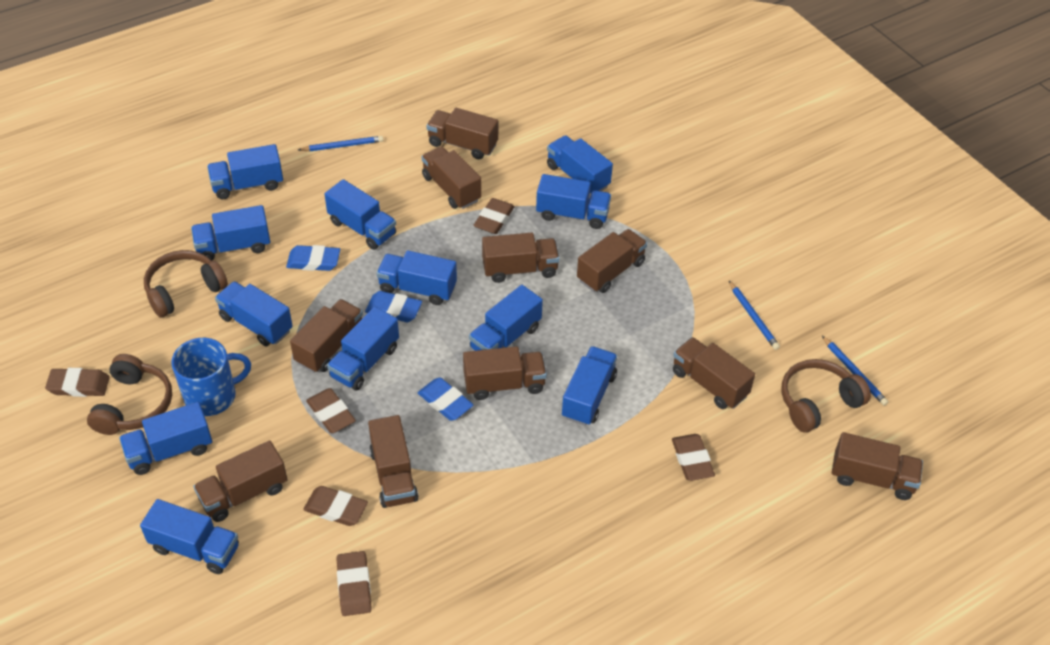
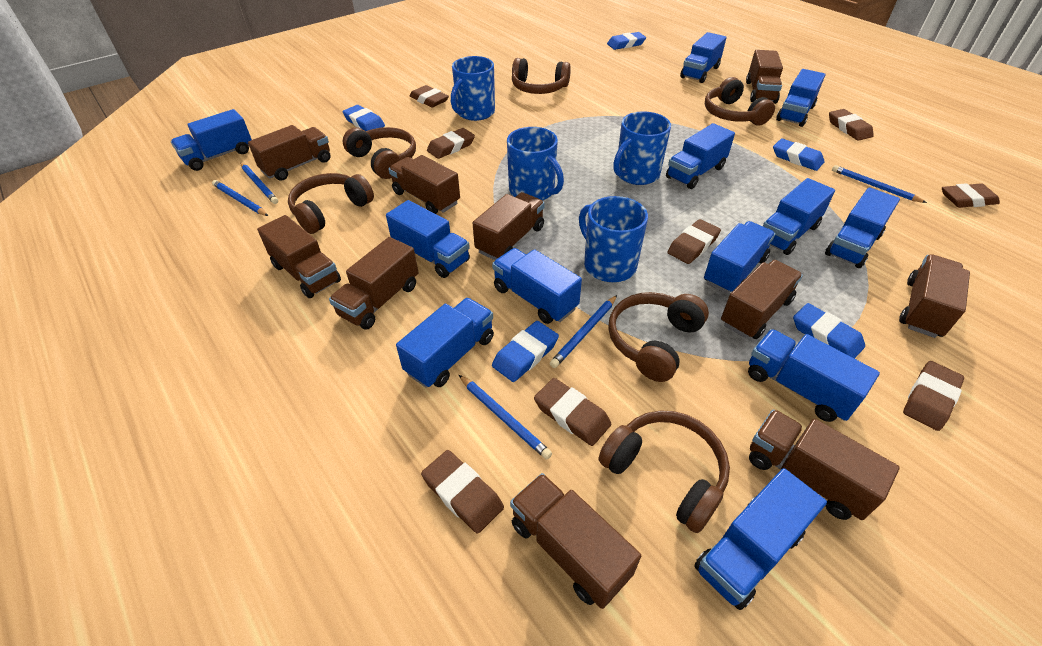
blue eraser: [286,245,340,271] [365,291,422,322] [418,377,473,421] = 3 -> [342,105,385,131] [492,321,559,382] [607,32,646,50] [773,138,825,171] [793,303,865,359] = 5
blue mug: [171,338,251,416] = 1 -> [451,56,495,121] [507,127,564,201] [579,196,648,282] [613,111,671,185] = 4
blue pencil: [298,136,383,151] [729,281,780,350] [822,336,888,406] = 3 -> [212,180,268,216] [240,162,278,204] [459,375,552,460] [550,295,617,368] [832,165,927,203] = 5
brown eraser: [45,368,110,397] [303,486,368,526] [306,388,356,433] [336,551,372,616] [473,198,515,234] [672,434,715,481] = 6 -> [410,85,449,108] [421,450,504,534] [427,128,475,159] [534,378,611,446] [667,219,721,264] [829,109,874,141] [903,361,964,431] [942,183,1000,208] = 8
brown headphones: [87,354,172,435] [144,250,228,318] [781,359,871,432] = 3 -> [288,173,374,234] [343,127,416,179] [512,58,571,94] [599,411,730,533] [608,292,709,382] [705,77,775,126] = 6

